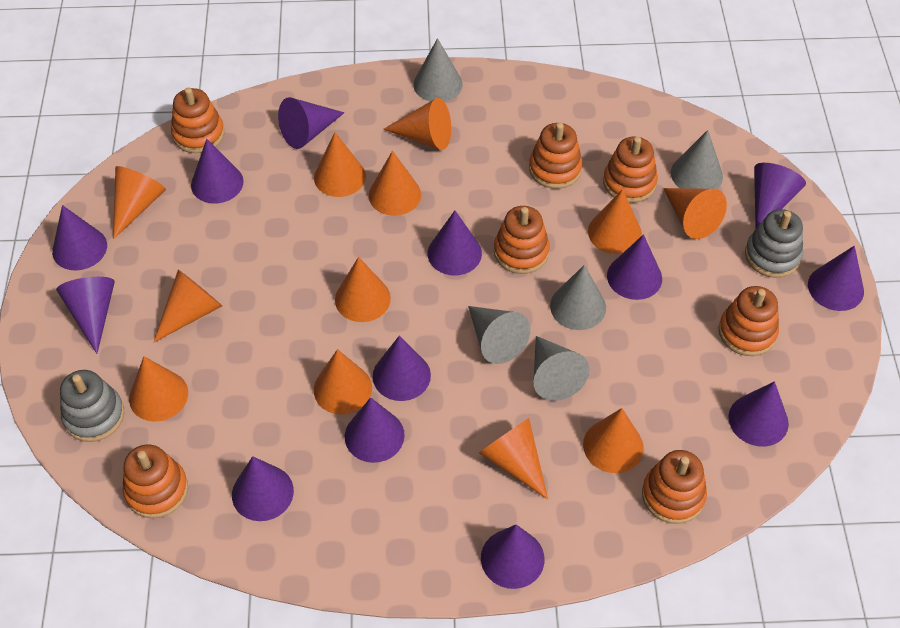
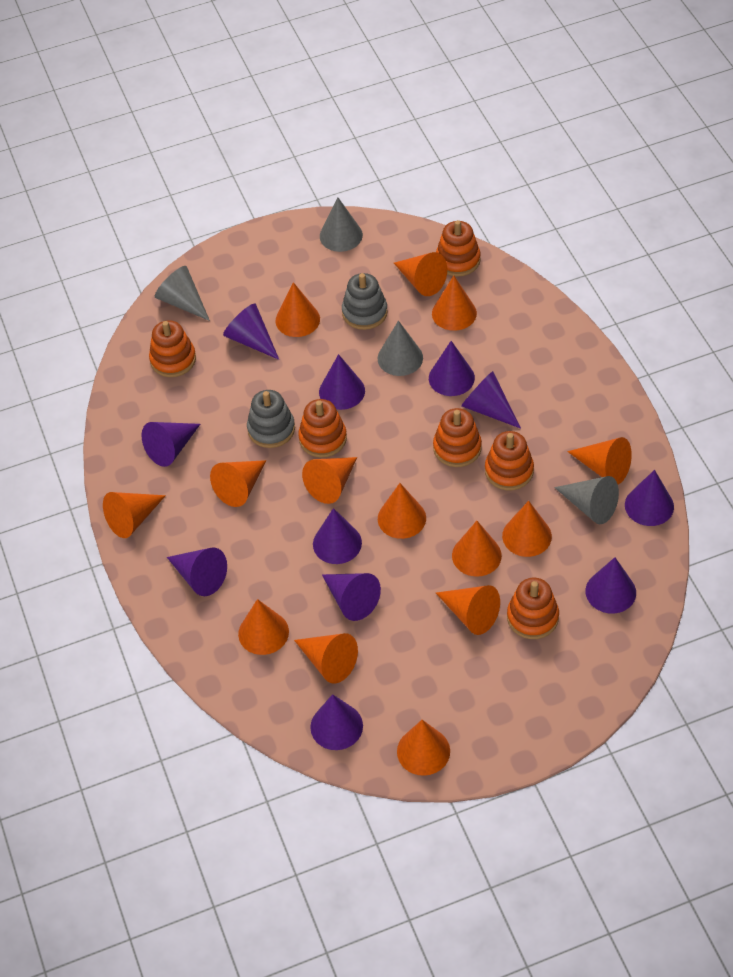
grey cone: [413,38,463,102] [468,306,530,364] [533,336,589,401] [550,265,606,330] [671,130,723,189] = 5 -> [155,266,210,321] [320,197,363,252] [378,320,423,376] [554,476,619,524] = 4
orange cone: [113,166,166,239] [129,356,188,422] [154,270,222,342] [314,133,366,197] [314,349,372,415] [335,257,391,322] [369,151,421,216] [383,98,451,150] [479,418,548,500] [583,408,644,473] [588,189,642,254] [663,188,727,239] = 12 -> [103,492,166,538] [210,460,266,507] [238,599,289,655] [276,282,320,337] [294,633,358,684] [302,457,357,504] [378,483,426,539] [394,252,447,296] [397,720,450,776] [432,275,477,331] [436,585,500,635] [452,521,502,577] [502,501,552,557] [567,437,632,484] = 14
orange stacking toy: [123,444,188,518] [171,87,224,153] [494,206,550,274] [529,123,583,189] [603,137,658,203] [642,450,707,524] [719,286,779,356] = 7 -> [149,320,196,377] [298,399,347,458] [433,408,482,467] [436,220,481,277] [485,431,534,490] [507,578,559,639] = 6
purple cone: [52,205,107,270] [56,277,115,354] [191,139,244,203] [232,456,294,521] [278,97,345,149] [345,397,405,463] [373,336,431,401] [428,211,482,275] [481,524,544,589] [607,234,662,300] [728,381,789,447] [754,163,806,228] [808,246,864,311] = 13 -> [142,422,200,467] [167,547,227,596] [223,303,279,360] [310,694,363,750] [313,508,362,564] [319,354,365,410] [322,573,381,621] [429,341,475,396] [461,371,521,429] [585,557,636,614] [625,470,674,526] = 11

